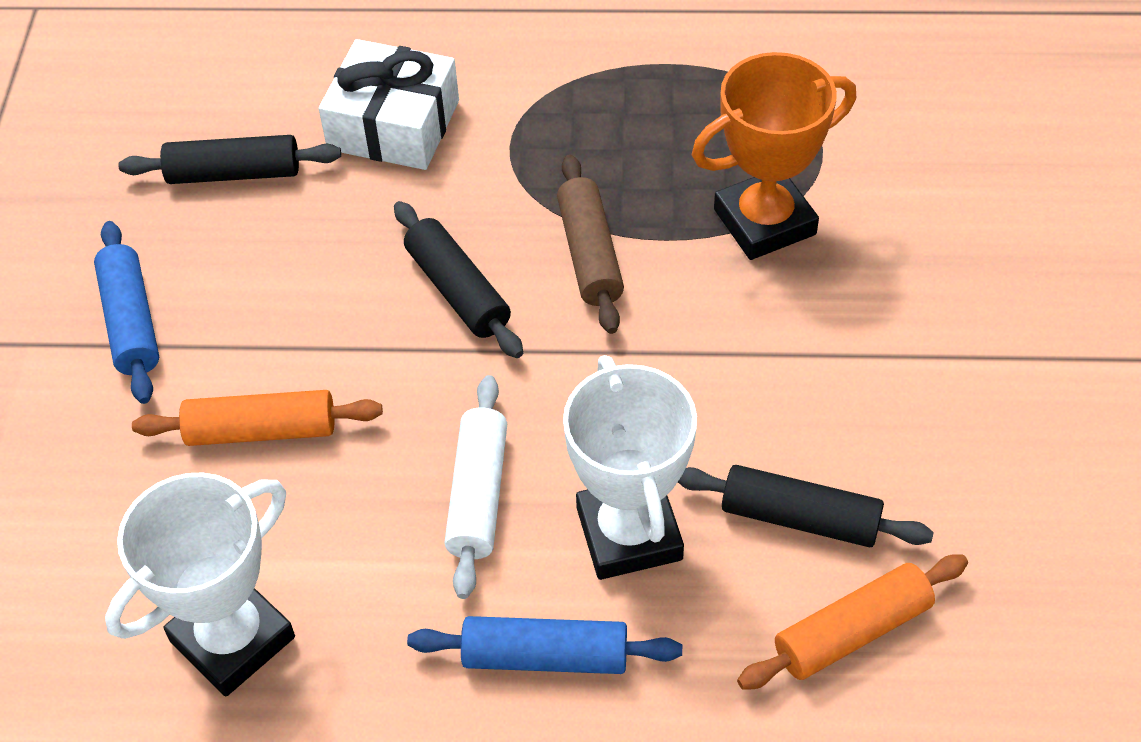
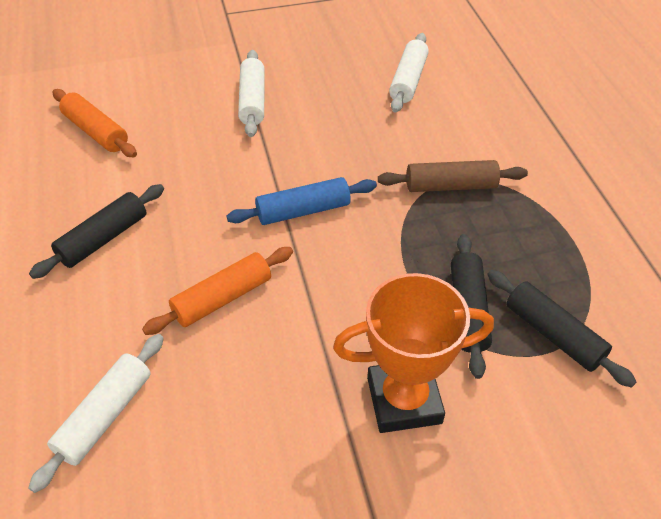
blue rolling pin: [94,221,159,404] [407,616,682,674] = 2 -> [227,177,377,225] = 1
white gift: [319,39,459,170] = 1 -> none = 0
white rolling pin: [444,375,507,599] = 1 -> [28,334,164,493] [238,50,264,137] [389,33,429,113] = 3
white trophy: [105,473,295,696] [563,355,697,580] = 2 -> none = 0

